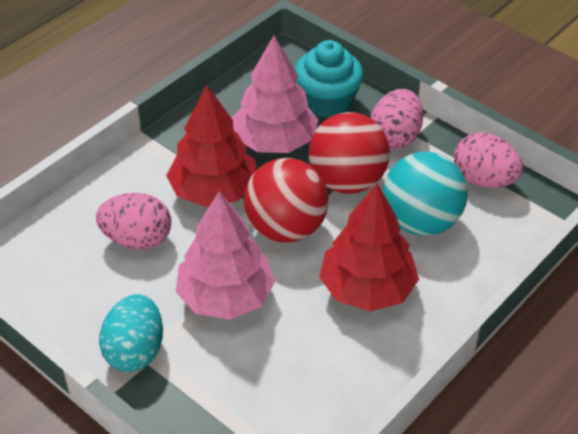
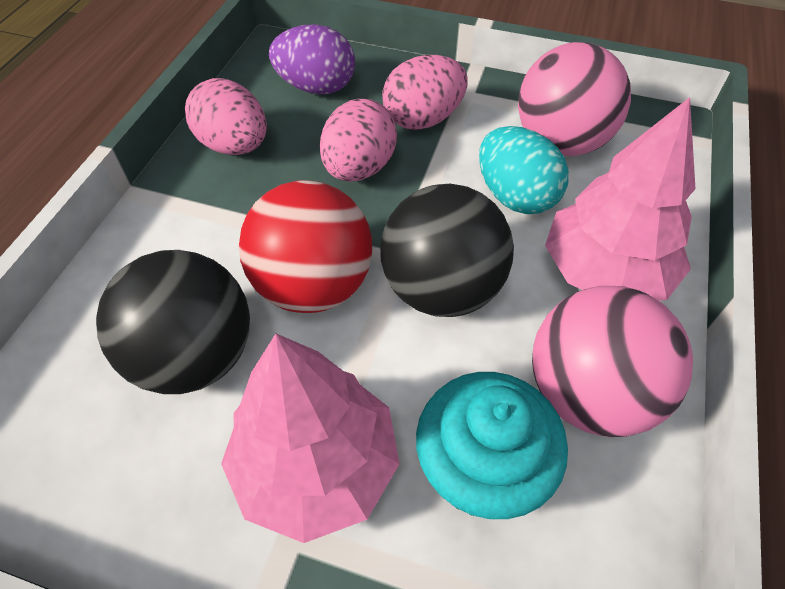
black ball: none = 0 -> [96,250,250,394] [380,184,514,317] = 2
pink ball: none = 0 -> [518,42,631,156] [532,286,693,437] = 2
purple egg: none = 0 -> [269,24,355,94] = 1
red ball: [244,158,329,243] [309,112,390,194] = 2 -> [239,180,372,313] = 1
red tree: [166,84,256,207] [319,184,419,311] = 2 -> none = 0
turquoise ball: [383,152,468,236] = 1 -> none = 0

